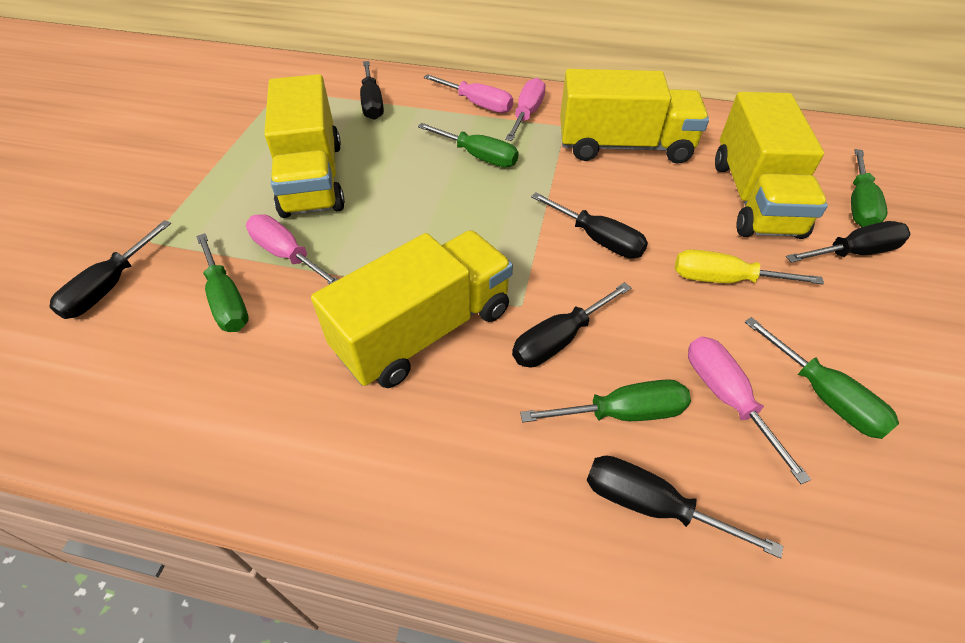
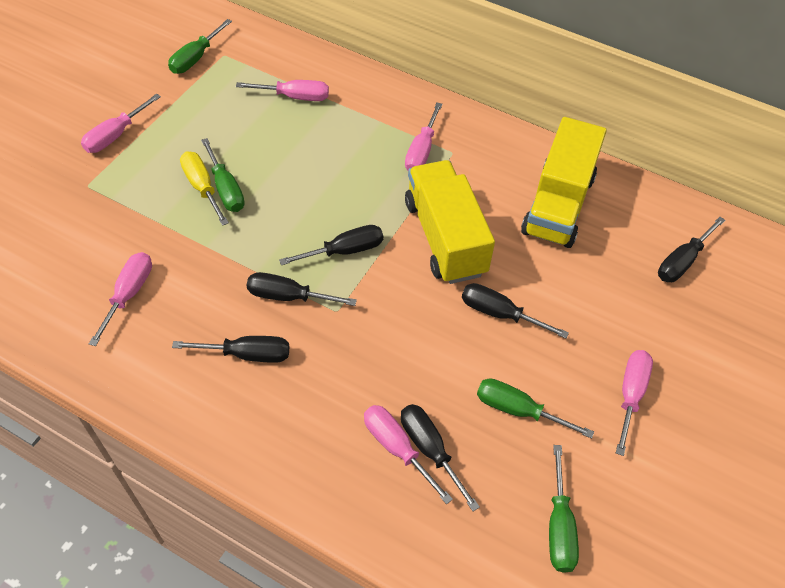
green screwdriver: [196,233,249,332] [418,123,519,167] [520,379,691,423] [745,317,899,439] [851,149,888,227] = 5 -> [168,19,232,74] [201,138,245,212] [477,378,594,439] [549,445,579,573] = 4
pink screwdriver: [246,214,338,284] [424,74,513,113] [505,78,546,141] [688,337,811,484] = 4 -> [81,94,161,153] [89,252,152,346] [236,80,329,101] [364,405,453,504] [405,102,442,170] [616,350,653,456] = 6
yellow truck: [264,74,345,218] [311,230,513,388] [560,69,709,164] [715,92,828,239] = 4 -> [405,160,495,284] [521,117,607,248] = 2

